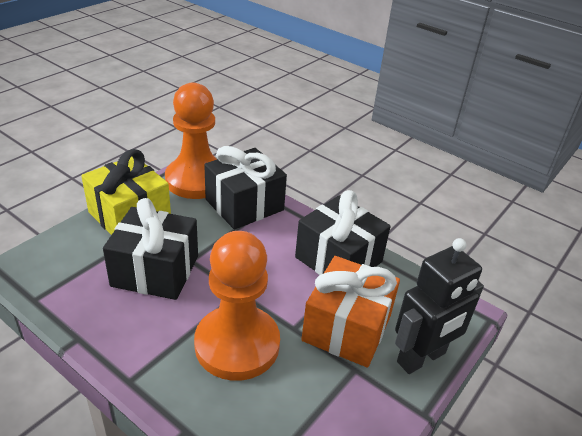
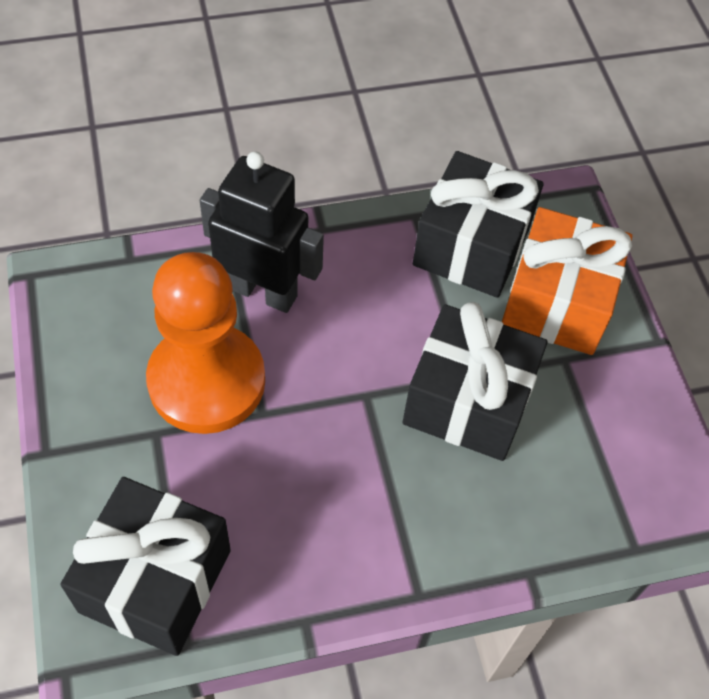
orange pawn: [165,83,217,199] [194,231,280,381] = 2 -> [146,252,265,434] = 1
yellow gift: [81,149,171,235] = 1 -> none = 0

